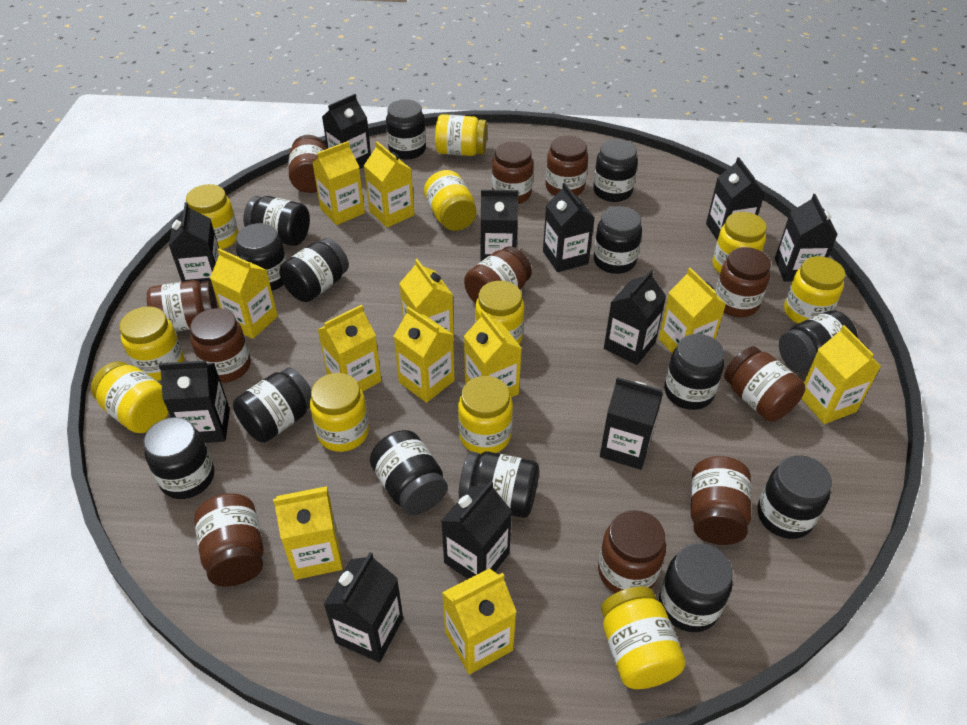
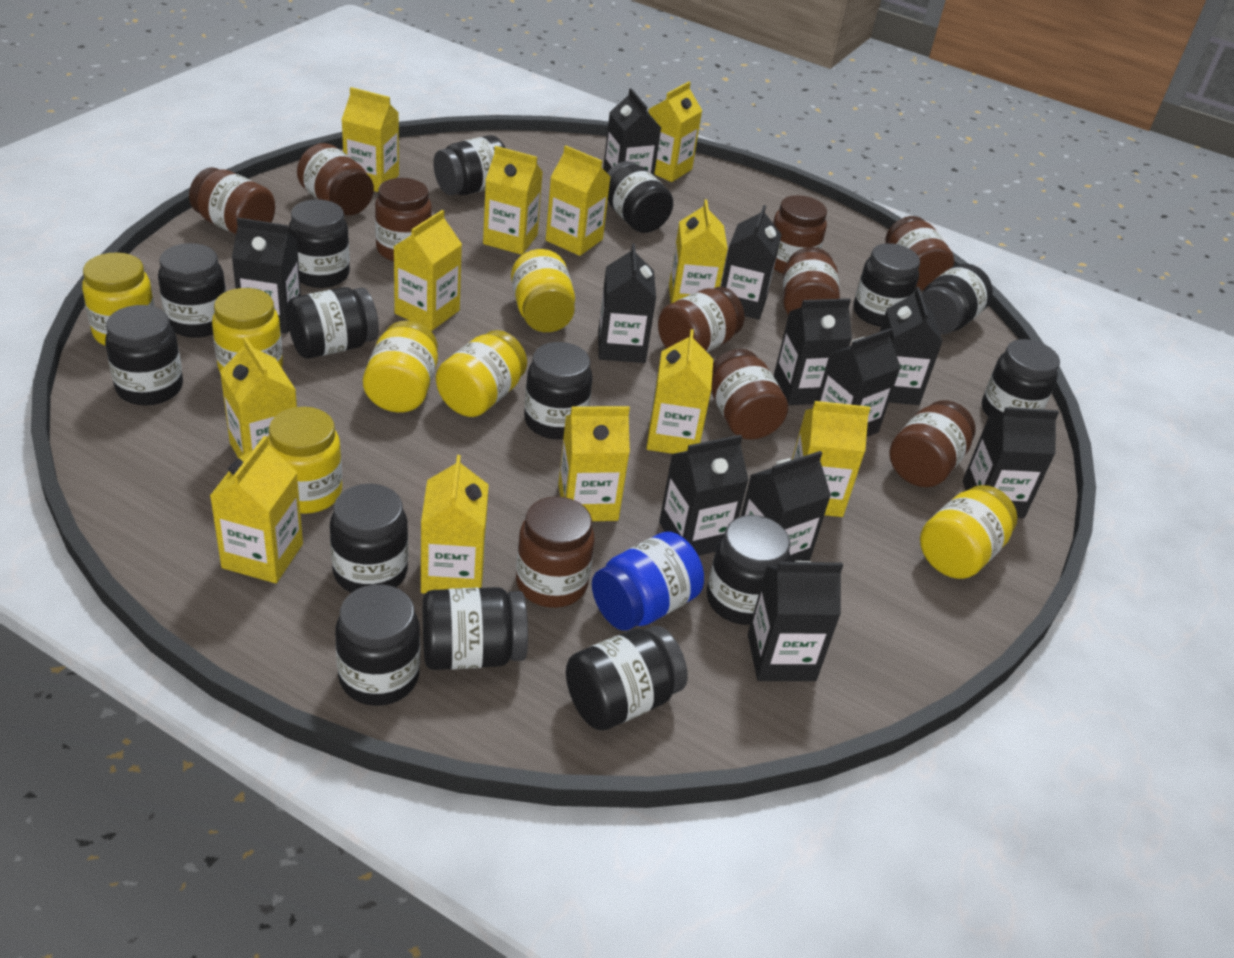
black jar: [143,417,214,499] [233,367,311,443] [236,223,287,291] [243,196,310,246] [280,238,349,302] [370,430,448,515] [386,99,426,160] [459,451,539,518] [593,139,638,202] [593,206,642,274] [659,543,733,632] [664,334,724,410] [757,455,832,539] [779,310,858,373] = 14 -> [105,305,183,405] [158,243,226,338] [287,287,379,359] [289,199,350,288] [330,484,408,593] [335,584,420,706] [423,587,528,670] [433,135,506,195] [524,342,592,439] [566,626,688,730] [607,161,673,233] [707,515,790,625] [853,243,920,327] [922,264,993,334] [982,339,1060,417] = 15
blue jar: none = 0 -> [592,532,704,631] = 1
brown jar: [147,280,217,332] [190,308,251,383] [194,493,264,586] [288,135,327,193] [464,246,532,304] [492,142,533,204] [546,136,588,196] [598,510,666,593] [691,456,752,545] [715,247,771,317] [724,346,805,421] = 11 -> [189,167,275,235] [297,143,374,215] [375,178,432,262] [516,496,594,608] [658,287,745,352] [711,349,788,440] [773,195,827,274] [783,247,840,315] [885,216,954,290] [889,400,976,487] = 10
yellow carton: [210,248,278,339] [273,486,343,580] [313,141,365,225] [317,305,381,392] [364,141,414,228] [394,307,455,403] [399,259,454,341] [442,568,517,674] [464,310,522,397] [659,268,726,353] [801,325,881,424] = 11 -> [210,436,303,583] [220,337,297,459] [341,87,399,192] [393,210,462,331] [421,455,489,594] [483,146,543,255] [546,145,610,256] [558,406,630,521] [647,329,713,454] [648,82,702,182] [669,199,728,303] [792,401,870,517] = 12
yellow jar: [91,361,169,433] [119,306,184,381] [186,184,239,249] [310,373,369,452] [424,170,476,231] [435,114,487,156] [458,376,513,454] [475,281,525,345] [601,586,686,689] [713,212,767,274] [784,256,845,324] = 11 -> [82,252,155,346] [212,288,283,371] [268,407,342,514] [363,320,438,413] [436,330,527,417] [511,249,575,332] [920,485,1017,579] = 7

